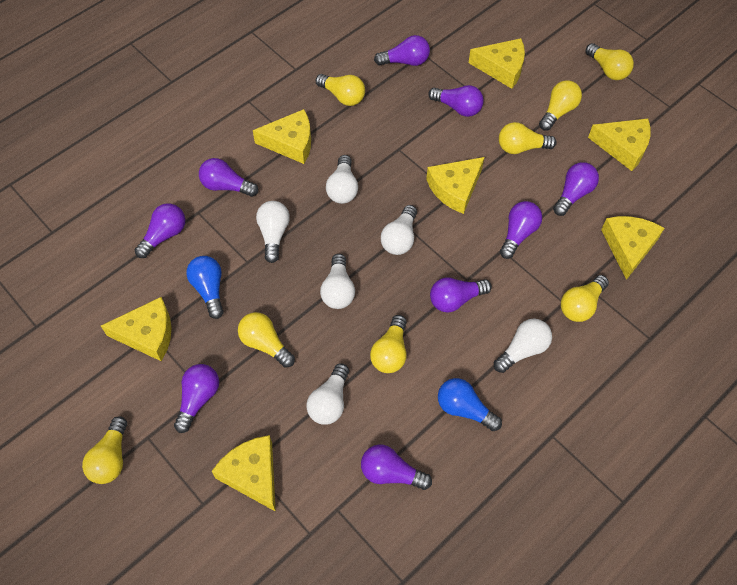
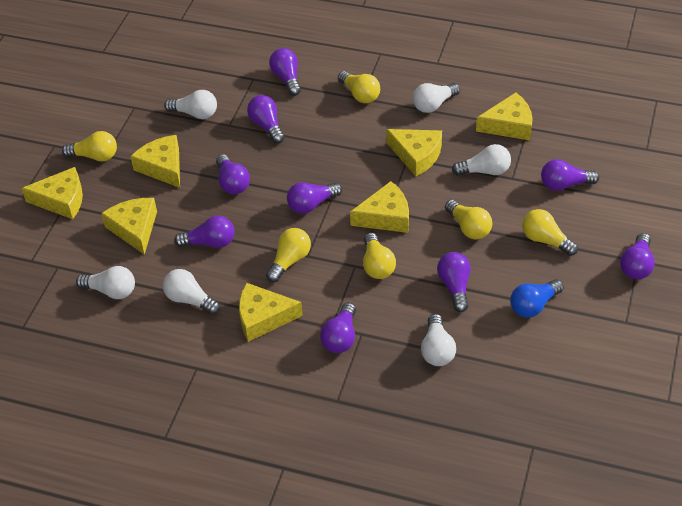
blue light bulb: [186,256,224,319] [438,378,502,431] = 2 -> [510,279,564,318] = 1
yellow light bulb: [82,416,127,484] [238,312,295,368] [316,74,365,106] [370,315,407,373] [499,122,557,154] [539,80,582,131] [561,275,609,322] [586,43,634,80] = 8 -> [62,131,117,161] [266,228,311,282] [338,71,380,103] [363,233,396,279] [445,200,492,239] [522,209,578,256] = 6

